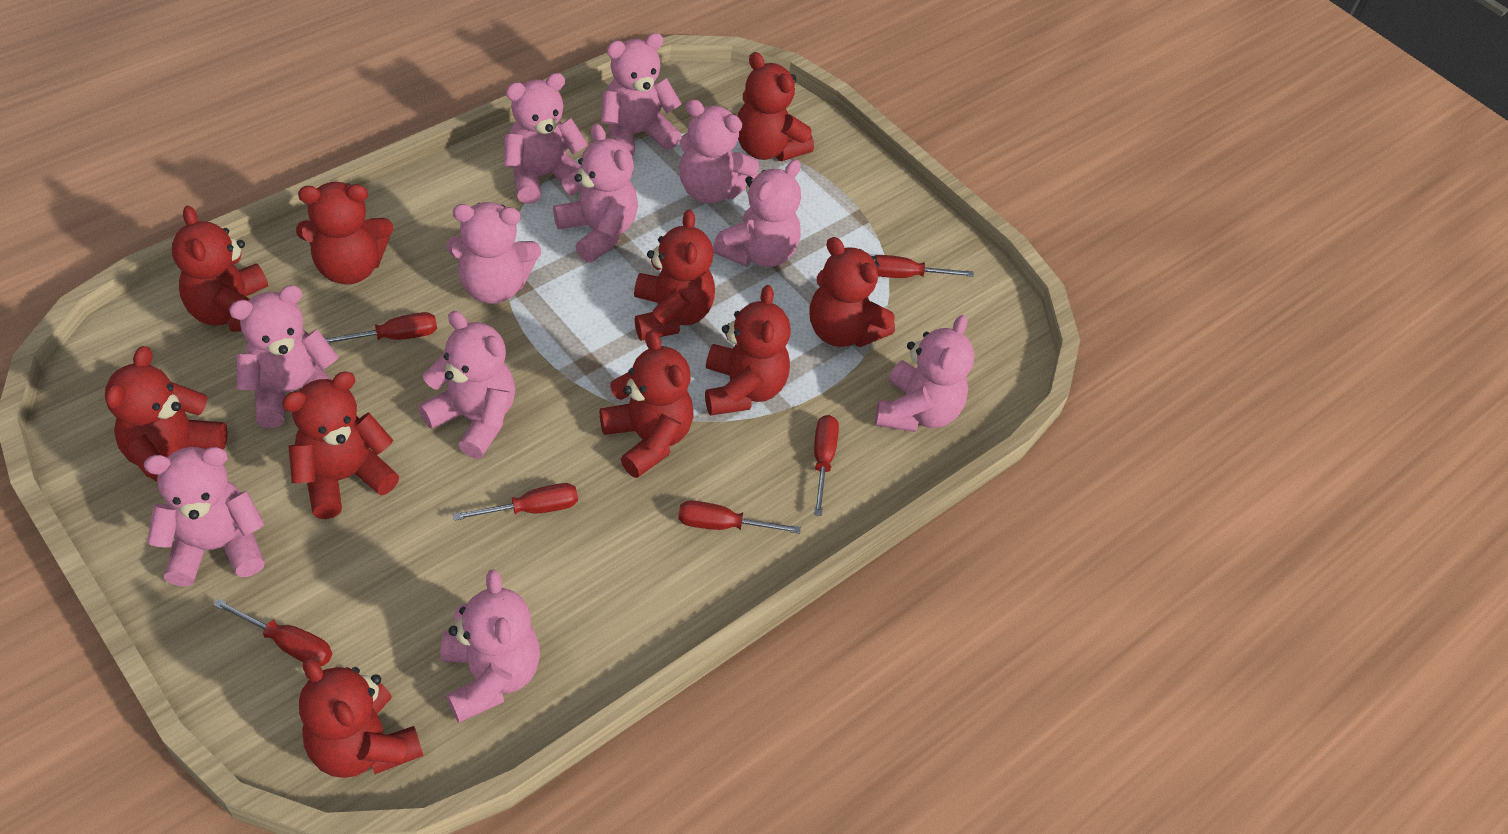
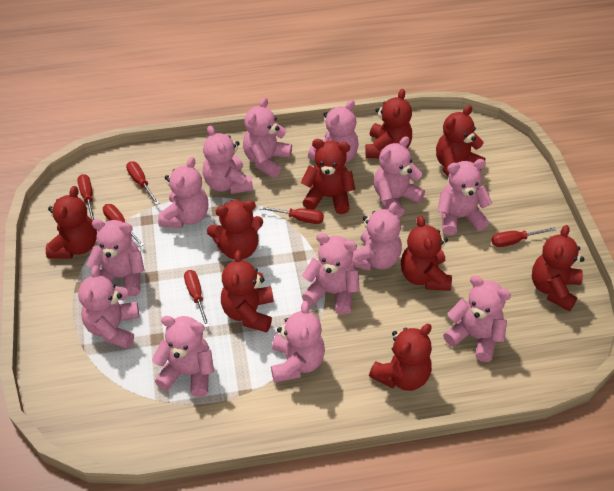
pink teddy bear: [144,447,265,587] [229,285,339,428] [418,311,515,459] [440,570,540,723] [446,202,541,304] [504,73,588,204] [553,123,638,263] [601,33,682,157] [679,99,759,204] [713,159,801,267] [875,315,974,432] = 11 -> [78,265,139,349] [86,219,145,297] [152,316,214,397] [158,157,208,228] [203,125,253,194] [243,97,292,178] [271,301,325,383] [302,233,360,314] [308,100,359,163] [352,202,402,271] [374,136,425,218] [437,159,492,235] [443,275,511,362] = 13
red teddy bear: [105,346,228,482] [172,205,268,332] [282,371,399,519] [296,182,393,285] [299,658,423,778] [599,330,694,478] [634,209,715,341] [705,285,791,416] [738,52,814,161] [809,237,895,347] = 10 -> [46,186,97,259] [207,200,263,260] [221,250,274,332] [301,139,355,214] [365,89,412,158] [369,324,432,391] [401,215,452,291] [436,105,485,178] [532,225,585,311] = 9

